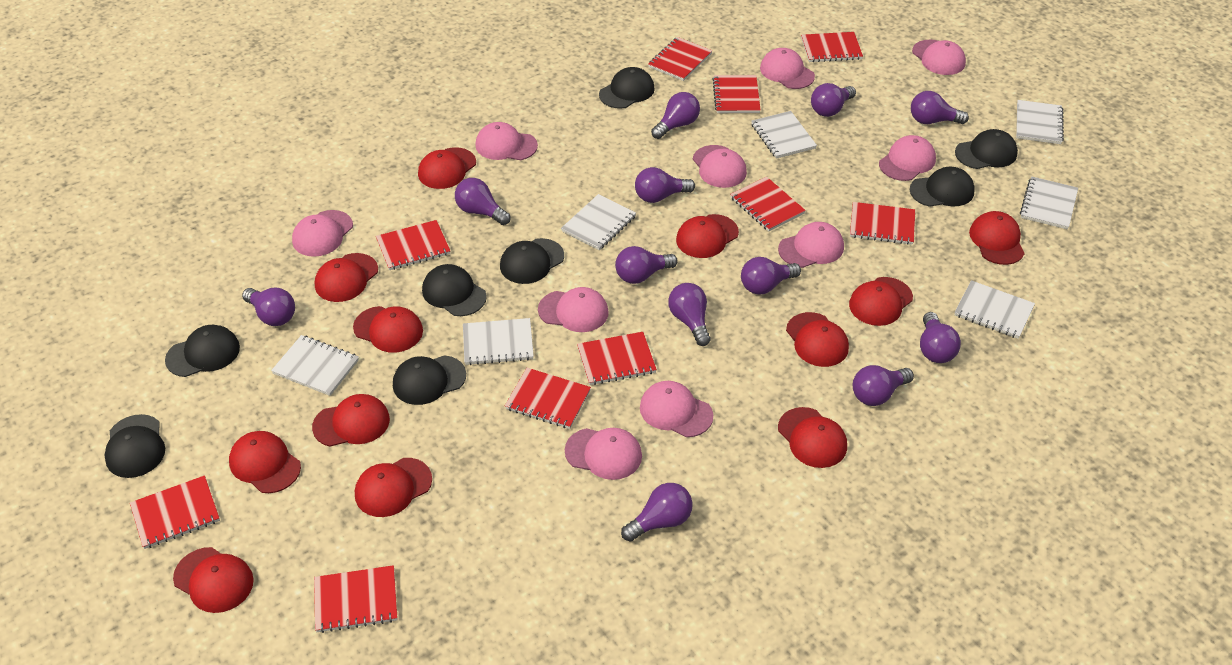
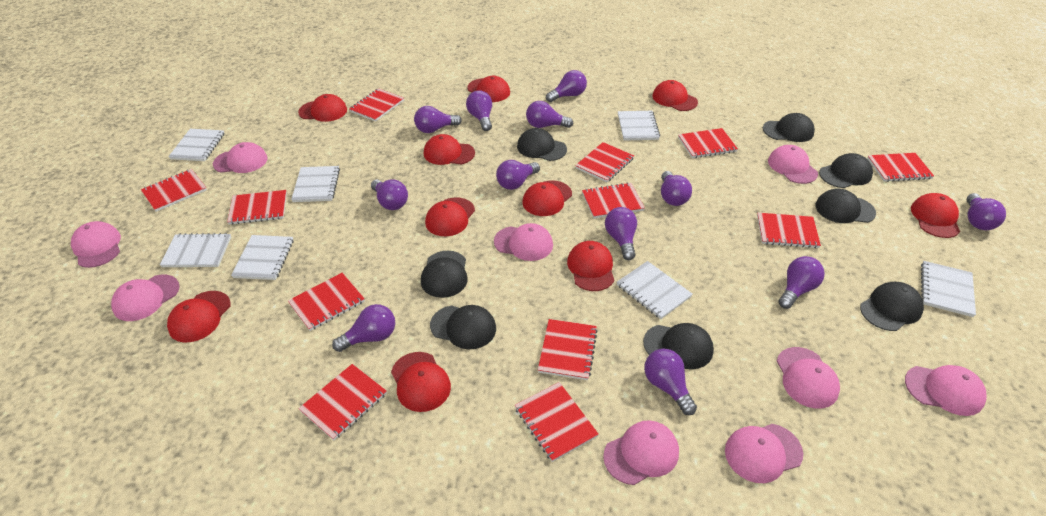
pink cap: [292,210,353,257] [475,122,538,160] [538,287,609,332] [565,428,642,480] [640,381,713,437] [693,145,747,188] [760,48,815,89] [778,222,844,268] [879,135,936,181] [912,40,966,75] = 10 -> [71,221,121,268] [111,275,180,321] [213,142,267,173] [494,223,553,261] [603,420,679,485] [725,424,803,483] [768,145,818,184] [777,347,840,409] [905,365,987,416] = 9
red cap: [173,547,254,613] [229,431,301,493] [312,394,390,447] [315,253,378,302] [353,306,423,353] [355,458,432,517] [418,147,476,189] [676,214,739,258] [778,407,847,468] [786,312,849,367] [849,277,913,326] [969,211,1025,265] = 12 -> [167,291,231,342] [298,94,347,122] [391,352,451,412] [424,134,475,165] [425,197,475,236] [467,76,510,102] [523,180,572,216] [567,241,614,291] [652,80,698,111] [911,193,960,238] = 10
red notebook: [130,475,220,549] [314,565,398,633] [376,220,450,270] [505,368,591,429] [577,332,657,385] [648,37,712,81] [712,75,761,113] [730,177,806,231] [801,32,863,62] [850,202,915,245] = 10 -> [141,169,207,212] [227,190,287,225] [288,273,365,331] [298,364,387,440] [349,88,404,122] [515,382,599,462] [538,319,598,380] [575,142,634,182] [582,182,645,218] [678,128,738,158] [757,213,821,248] [867,153,934,182] = 12

